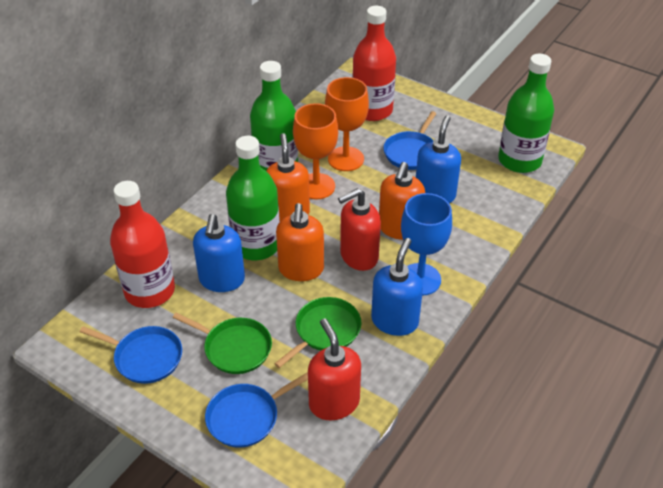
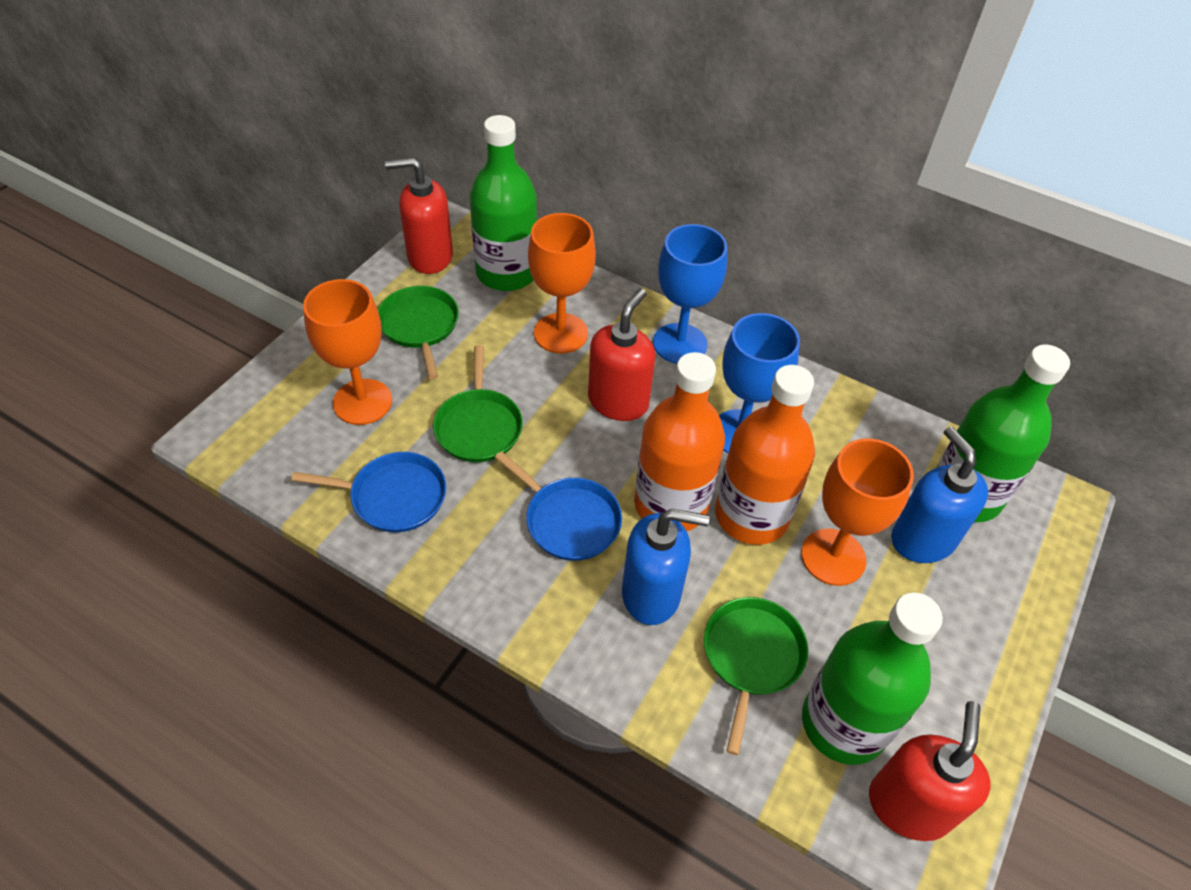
blue goblet: [401,193,452,296] = 1 -> [653,224,727,364] [719,313,800,453] = 2
blue pan: [80,326,182,384] [205,372,308,448] [384,111,437,170] = 3 -> [291,452,446,532] [495,451,622,561] = 2
blue soap dispenser: [193,214,245,292] [371,238,423,336] [416,115,461,203] = 3 -> [622,509,710,625] [891,427,988,563] = 2
green pan: [173,312,272,374] [274,297,361,368] = 2 -> [378,286,459,379] [433,345,523,462] [704,597,808,755] = 3
orange bottle: none = 0 -> [634,352,725,531] [715,365,815,545] = 2
orange goblet: [293,103,338,199] [325,77,369,171] = 2 -> [303,279,392,425] [528,213,596,354] [801,438,914,586] = 3
orange soap dispenser: [266,133,310,221] [276,203,324,281] [379,162,425,240] = 3 -> none = 0
red bottle: [110,181,175,308] [352,6,396,121] = 2 -> none = 0
red soap dispenser: [308,318,361,421] [338,188,381,271] = 2 -> [385,157,453,274] [588,289,655,421] [869,701,991,841] = 3

